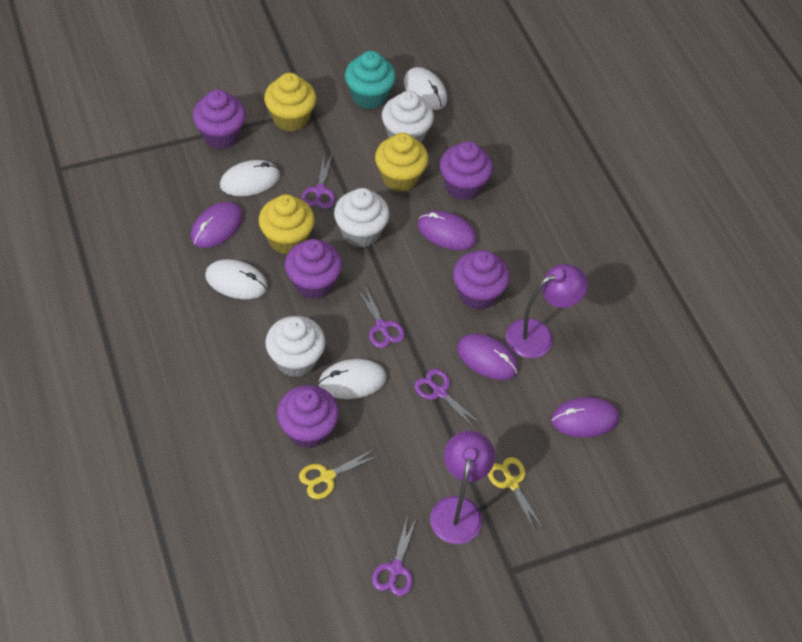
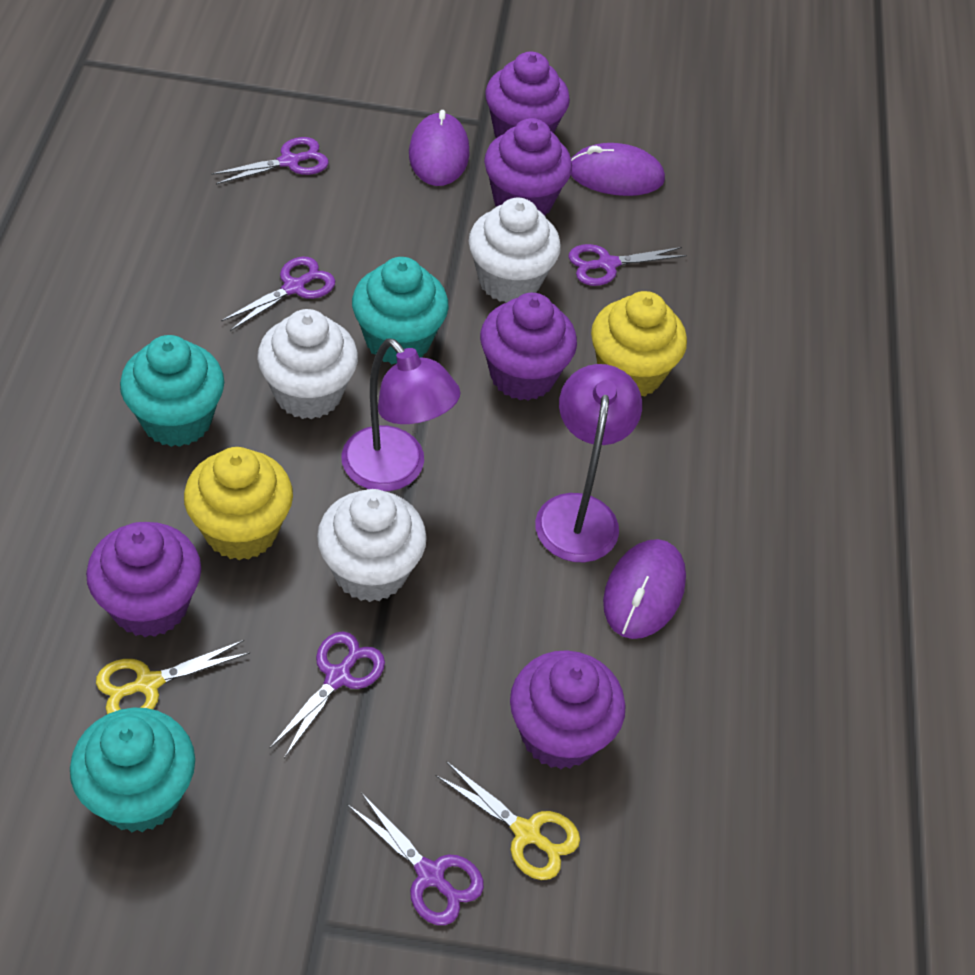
purple mouse: [190,201,243,248] [418,211,477,250] [457,334,518,380] [552,397,619,438] = 4 -> [409,110,470,186] [571,143,665,196] [603,539,686,639] = 3
purple scissors: [301,155,335,209] [357,285,405,348] [372,515,417,596] [414,369,482,430] = 4 -> [211,137,329,185] [221,257,335,331] [269,631,385,758] [348,792,484,925] [569,244,687,286] = 5
turquoise cupcake: [345,51,396,109] = 1 -> [70,708,195,833] [120,335,224,447] [352,257,449,364] = 3
white mouse: [205,259,268,299] [220,160,280,196] [318,359,386,399] [404,67,447,110] = 4 -> none = 0
yellow cupcake: [259,194,315,254] [264,73,316,132] [375,133,429,192] = 3 -> [184,447,293,560] [591,291,687,397] = 2

